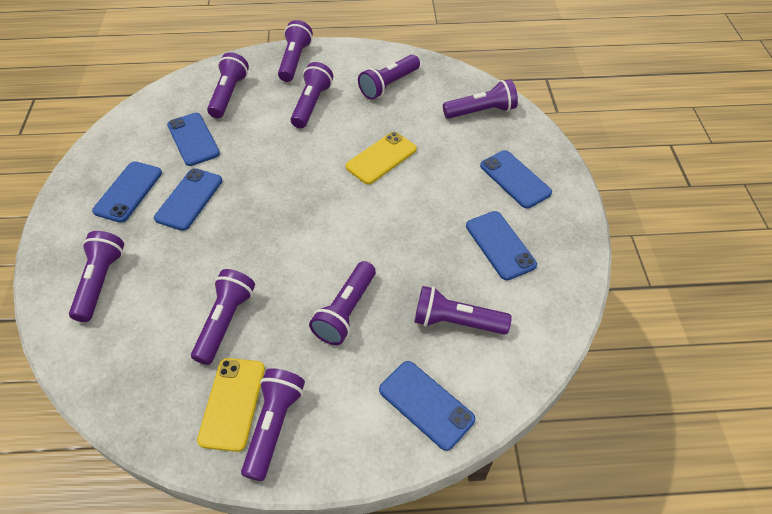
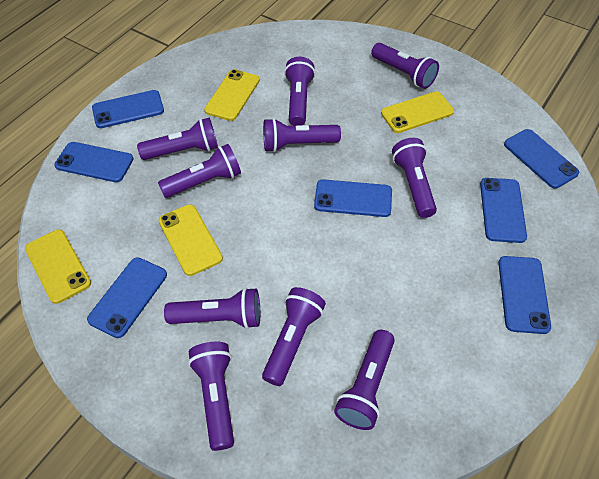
blue phone: [92,161,162,223] [154,168,222,231] [167,113,220,166] [379,361,475,451] [466,211,537,280] [480,150,552,209] = 6 -> [54,142,133,182] [87,257,167,338] [92,90,164,128] [314,179,392,217] [480,178,527,243] [498,256,551,334] [504,129,579,189] = 7
yellow phone: [197,358,265,452] [346,132,417,184] = 2 -> [25,229,91,304] [159,204,223,276] [204,69,260,121] [381,91,454,133] = 4

